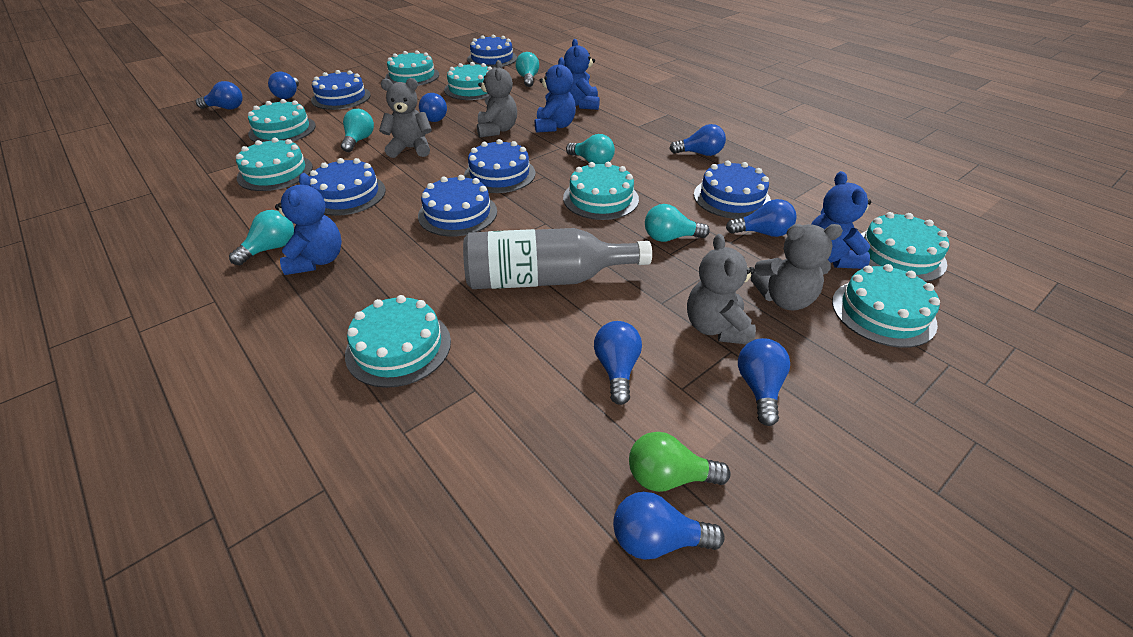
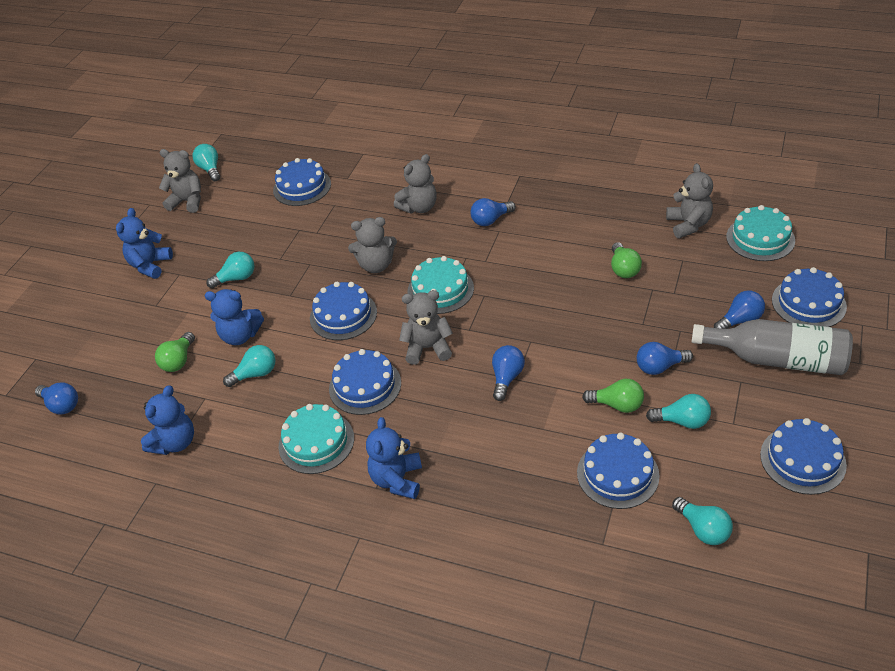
blue light bulb: [196,81,243,109] [268,71,299,99] [419,93,447,122] [594,321,642,405] [613,492,725,560] [669,124,726,156] [726,199,797,237] [738,338,790,426] = 8 -> [35,383,78,415] [470,198,516,226] [492,345,525,401] [637,342,693,375] [714,291,765,329] = 5
green light bulb: [629,432,731,492] = 1 -> [155,332,195,372] [582,379,644,413] [611,242,642,278] = 3
grey teddy bear: [379,78,432,158] [477,60,517,138] [687,234,756,344] [751,224,843,310] = 4 -> [159,149,201,213] [348,217,397,273] [394,154,437,214] [399,290,453,365] [666,163,713,238] = 5
turquoise cake: [236,138,313,191] [248,99,316,142] [345,295,451,388] [385,50,439,86] [444,62,492,100] [563,162,639,220] [832,264,940,348] [861,212,949,282] = 8 -> [279,404,354,474] [408,256,474,314] [726,205,795,261] = 3

